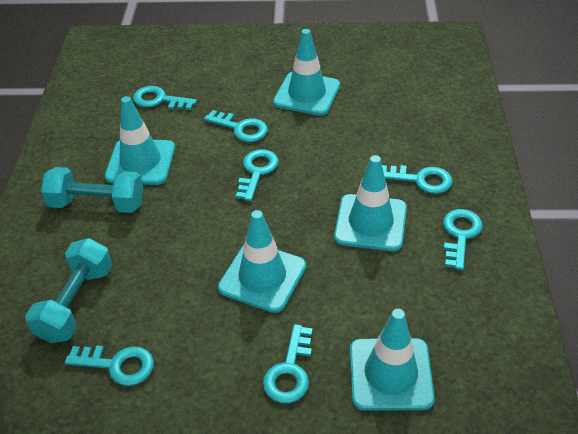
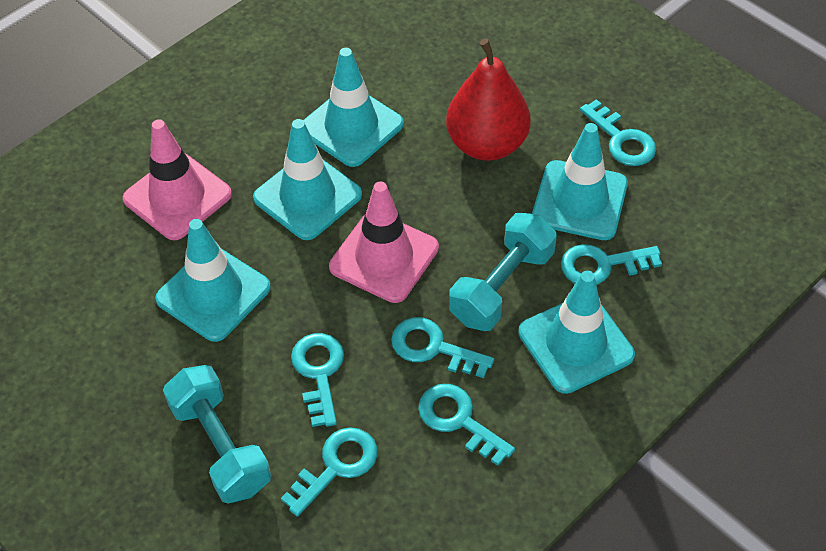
pink traffic cone: none = 0 -> [123,119,232,240] [329,182,439,303] = 2
red pear: none = 0 -> [446,38,531,161] = 1
turquoise key: [65,345,154,386] [133,86,197,110] [204,110,268,142] [236,149,279,201] [263,324,313,403] [382,165,453,194] [443,209,483,270] = 7 -> [281,427,377,517] [291,333,344,427] [391,317,494,378] [418,384,515,466] [561,244,662,285] [580,99,656,166] = 6

